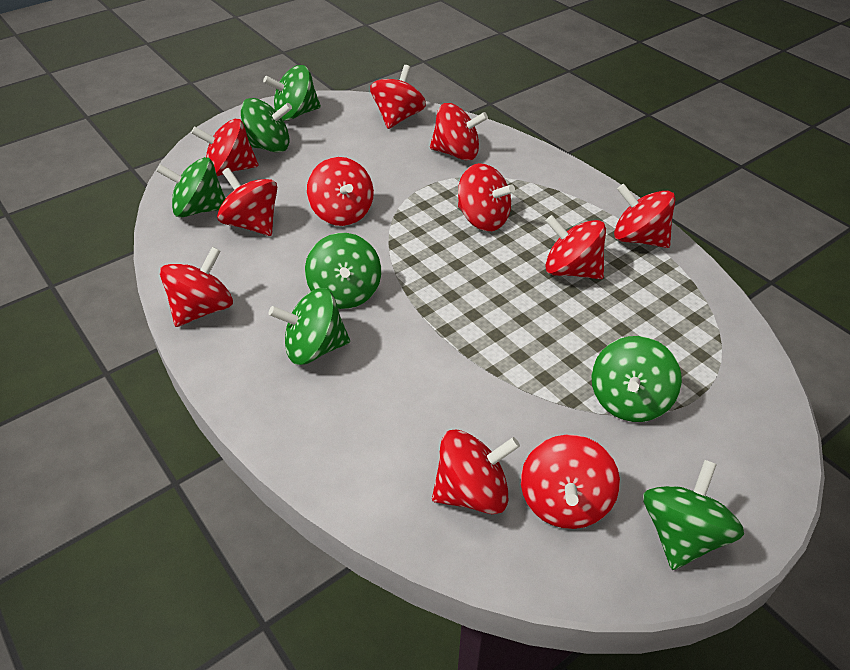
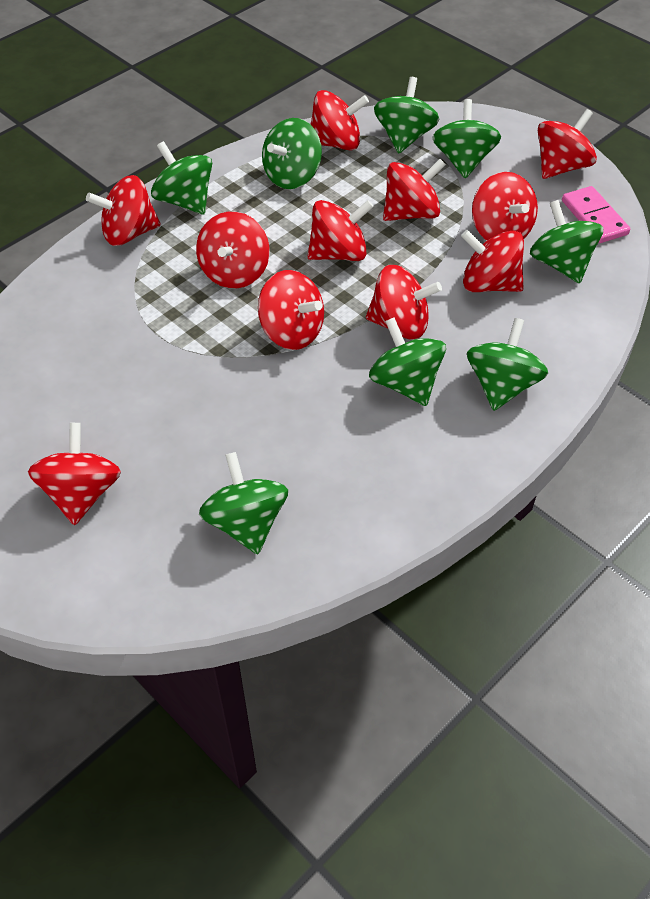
green spinning top: [156,157,226,218] [241,98,292,153] [263,65,321,121] [269,288,350,365] [305,233,381,309] [591,336,682,422] [643,460,744,570] = 7 -> [151,141,212,215] [199,452,288,554] [262,118,322,189] [369,317,446,406] [374,77,439,153] [433,99,501,178] [467,318,548,411] [530,200,603,283] = 8
pink domino: none = 0 -> [562,186,630,243] = 1

